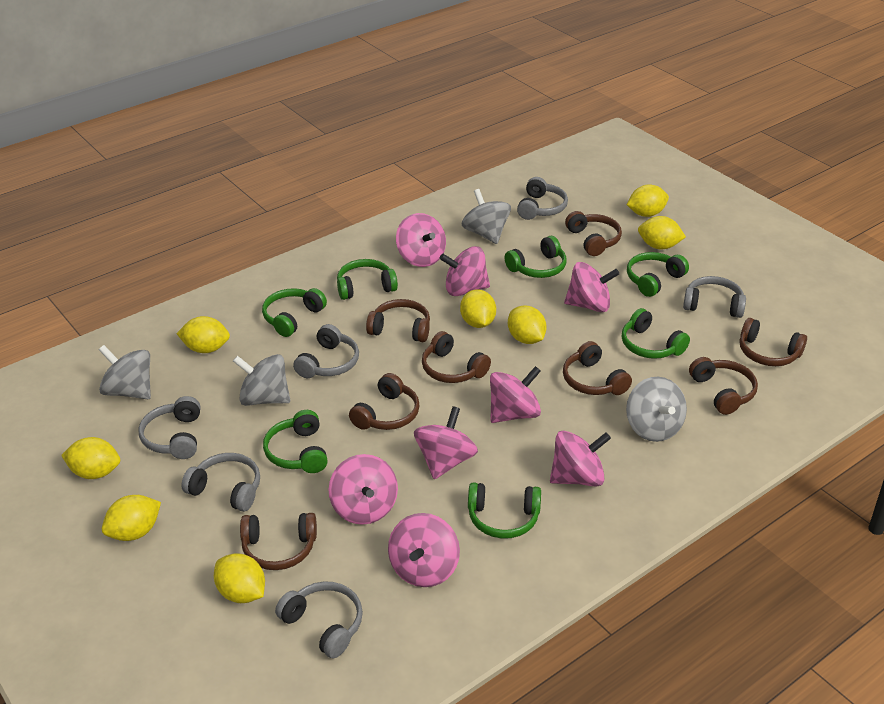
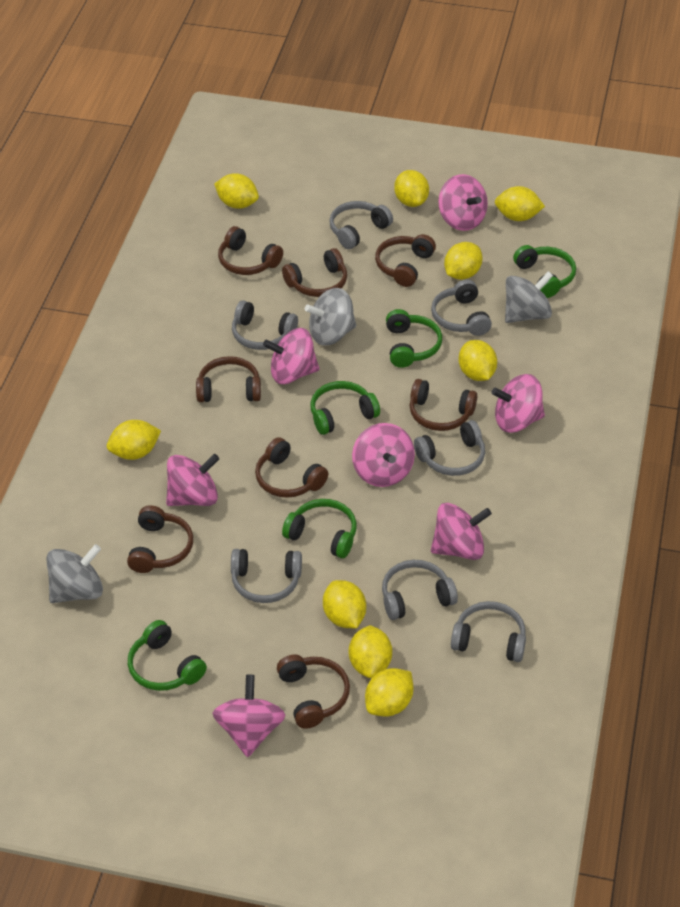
green headphones: [262,288,327,337] [263,410,328,473] [337,259,398,300] [468,483,541,539] [505,236,566,278] [622,308,690,359] [627,252,689,297] = 7 -> [128,620,207,691] [282,499,357,558] [310,381,380,435] [386,309,442,368] [513,245,576,298] = 5
grey headphones: [138,396,200,459] [181,453,260,512] [275,581,363,658] [293,324,359,378] [517,177,568,220] [683,276,746,318] = 6 -> [231,549,302,603] [232,300,298,350] [329,201,393,249] [382,560,458,620] [414,420,485,476] [431,279,492,336] [451,601,526,662] = 7
grey spinning top: [99,345,151,399] [233,354,290,406] [462,189,511,244] [626,377,687,442] = 4 -> [46,544,103,603] [305,288,356,346] [505,271,553,323] = 3
pink spinning top: [329,454,398,525] [388,513,460,587] [396,213,446,267] [414,406,478,479] [440,246,490,296] [490,366,541,423] [550,431,611,487] [564,262,619,312] = 8 -> [166,454,219,506] [213,675,286,757] [263,328,319,384] [352,423,415,487] [431,503,492,560] [438,174,488,231] [491,374,545,433] = 7
yellow lemon: [61,437,120,479] [102,495,161,541] [177,316,230,353] [214,553,265,603] [460,290,496,328] [508,305,547,344] [627,184,669,217] [638,216,686,249] = 8 -> [107,420,161,460] [214,173,259,209] [323,580,366,628] [349,625,392,678] [365,668,414,717] [394,170,429,207] [444,242,483,280] [458,340,497,381] [495,186,545,221] = 9

